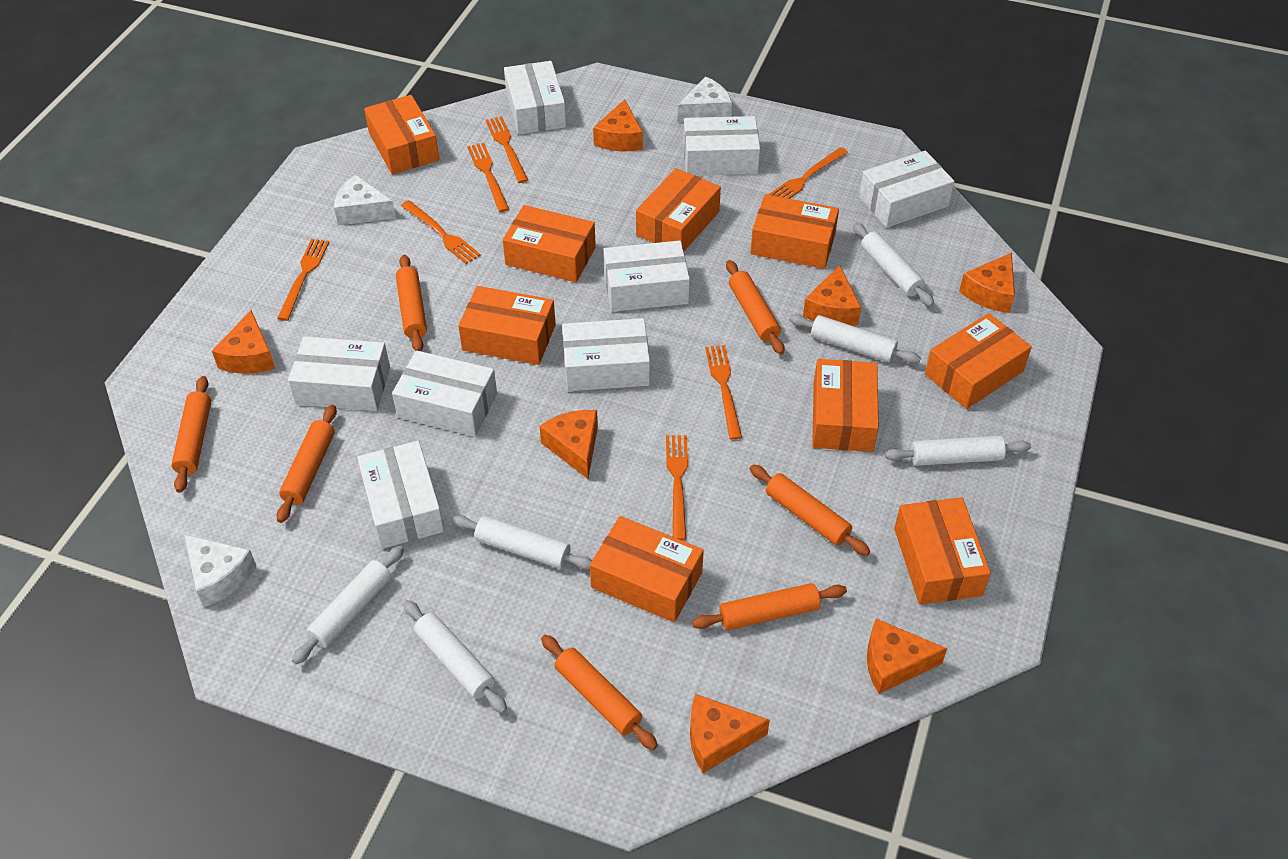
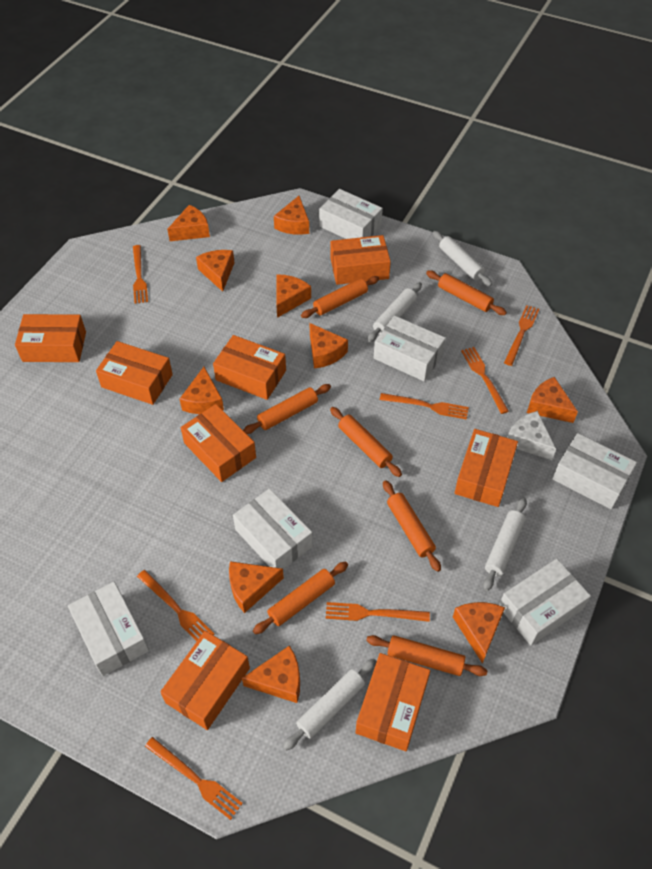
orange box: [364,95,439,174] [458,286,556,365] [503,205,596,283] [590,516,704,622] [636,168,721,251] [750,194,839,269] [812,359,879,452] [894,497,991,604] [925,313,1032,409] = 9 -> [15,314,86,362] [96,341,173,405] [160,631,250,730] [181,404,256,482] [213,335,286,400] [330,235,391,285] [356,653,430,751] [455,429,518,507] = 8
orange cheese: [212,310,275,373] [540,410,598,479] [593,99,643,152] [690,694,770,773] [803,265,861,326] [867,619,947,694] [959,253,1015,313] = 7 -> [167,205,210,241] [180,367,224,414] [196,250,234,292] [229,561,284,613] [242,645,300,703] [274,196,309,235] [276,274,311,318] [310,323,348,369] [453,602,505,663] [527,377,578,423] = 10
white box: [288,336,390,411] [357,441,444,549] [392,351,497,437] [504,61,566,135] [562,318,650,391] [603,241,690,312] [683,116,760,176] [859,151,954,228] = 8 -> [68,582,149,676] [233,488,313,569] [319,189,383,239] [374,315,446,381] [499,559,591,645] [553,433,637,509] = 6
white cheese: [184,534,257,607] [334,175,396,226] [677,76,732,123] = 3 -> [507,411,556,460] = 1
white rolling pin: [292,546,404,664] [403,600,507,713] [451,515,592,570] [789,314,921,364] [853,223,934,306] [885,436,1031,466] = 6 -> [283,658,377,751] [367,282,422,342] [433,231,492,286] [483,498,527,591] = 4

